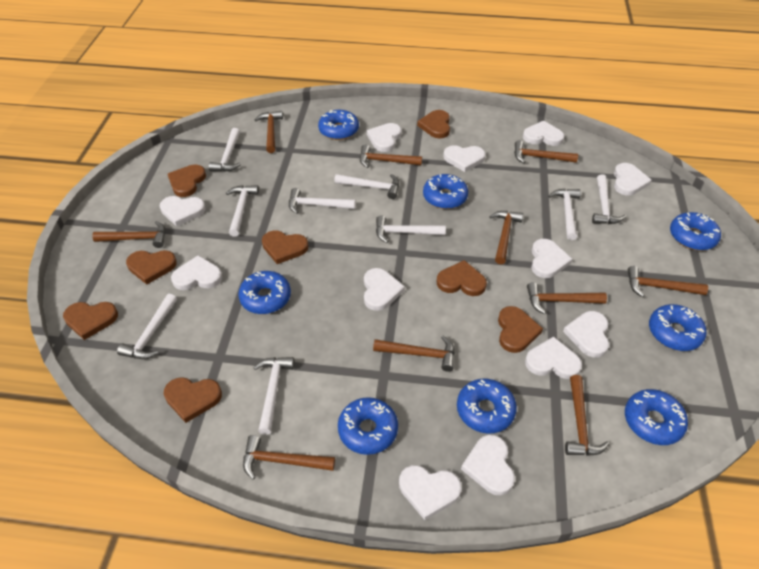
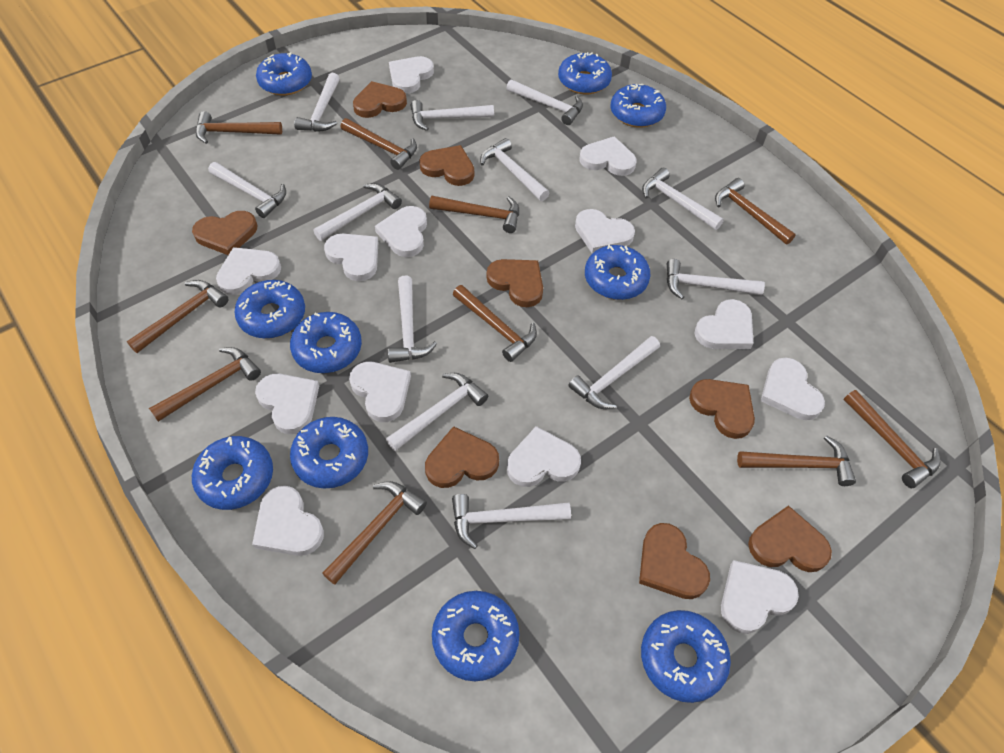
blue donut: [238,271,291,314] [318,110,359,140] [338,397,398,455] [423,174,468,209] [457,379,517,433] [625,389,688,445] [649,304,707,351] [670,212,721,250] = 8 -> [192,436,273,510] [234,280,305,338] [256,52,312,95] [290,312,362,373] [290,417,368,488] [432,591,519,681] [558,52,612,94] [585,244,651,300] [611,84,666,128] [641,610,731,703] = 10
white hammer: [117,294,177,359] [209,128,241,172] [226,185,259,237] [253,357,294,435] [289,188,356,214] [334,174,399,199] [376,216,446,243] [548,189,581,240] [592,174,626,224] = 9 -> [208,162,286,218] [294,72,340,132] [313,183,402,241] [386,373,488,451] [388,275,437,363] [411,100,494,131] [452,494,571,549] [480,138,549,201] [506,79,583,125] [568,336,660,409] [642,168,724,230] [667,259,765,299] = 12
white heart: [160,196,206,226] [171,255,222,290] [364,268,405,311] [367,123,401,152] [399,465,462,520] [443,145,486,172] [461,435,515,496] [523,121,565,146] [525,336,582,379] [531,239,572,278] [563,311,609,358] [614,163,652,195] = 12 -> [216,247,281,295] [252,486,324,556] [255,374,319,434] [324,234,378,281] [349,362,411,422] [375,206,427,257] [389,56,434,94] [507,426,581,487] [575,209,635,254] [579,136,636,176] [695,299,753,349] [721,560,799,634] [761,358,825,420] = 13

